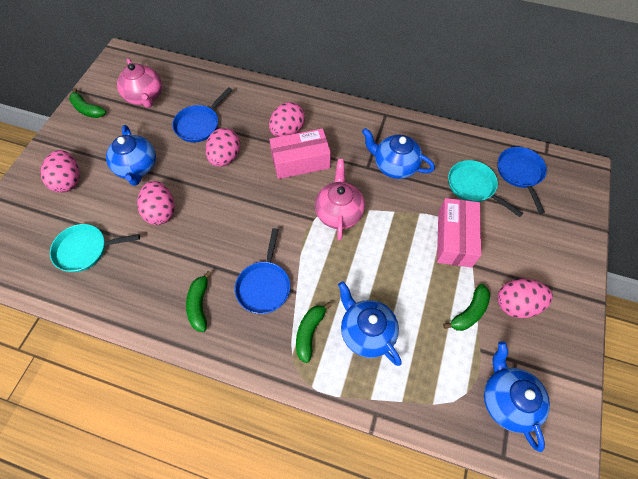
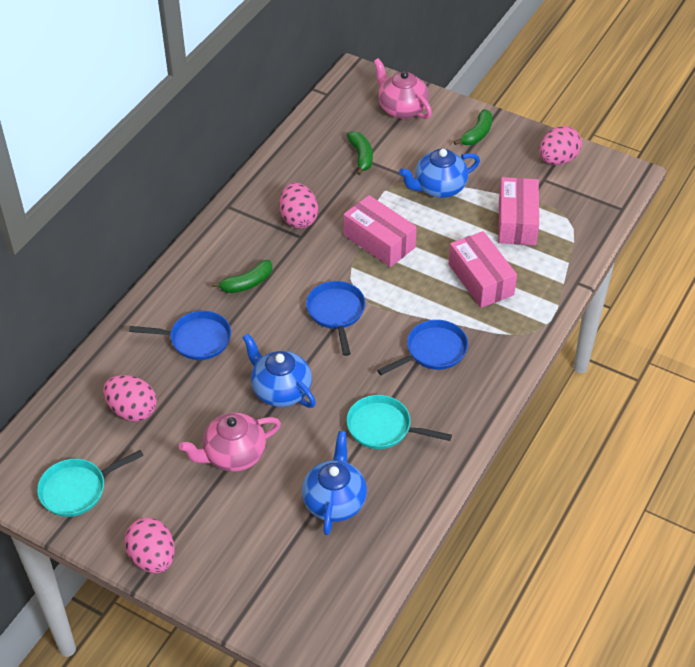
blue teapot: [106,125,156,186] [338,281,402,366] [362,128,435,179] [484,341,550,452] = 4 -> [242,334,316,408] [302,431,367,535] [399,149,480,198] = 3
green banana: [69,88,106,118] [186,271,212,332] [296,302,332,363] [443,284,490,331] = 4 -> [212,260,272,293] [347,131,373,175] [454,109,492,145] = 3
pink box: [269,128,331,179] [437,198,481,267] = 2 -> [343,195,417,267] [449,231,517,308] [498,177,539,245] = 3
pink egg: [40,150,80,193] [137,181,175,225] [205,128,240,167] [269,102,305,137] [497,279,553,318] = 5 -> [103,375,157,422] [124,518,175,573] [279,183,318,229] [539,126,582,165] = 4

